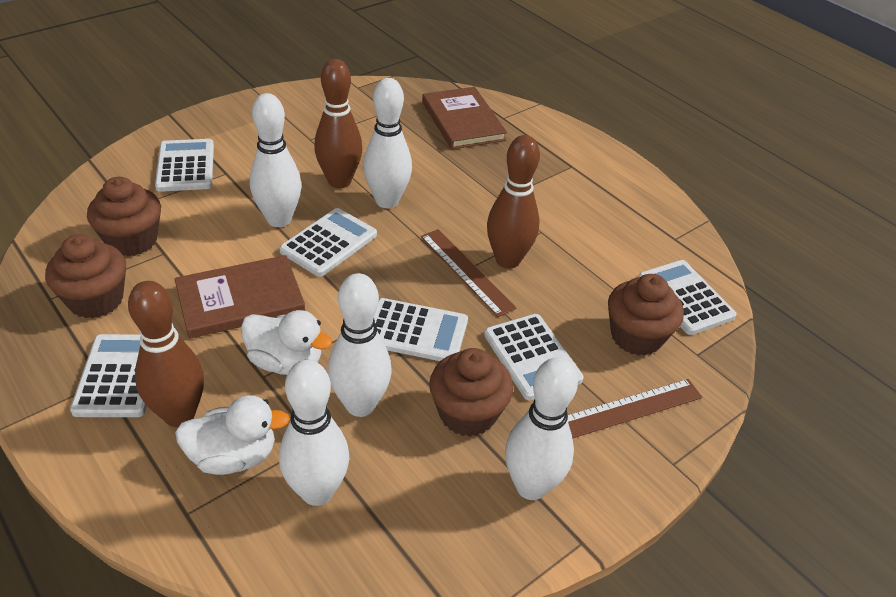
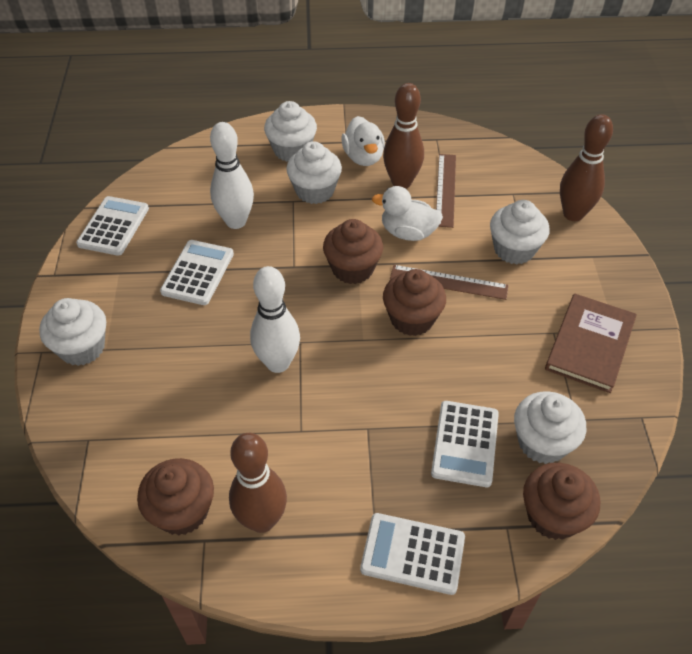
brown book: [174,255,305,339] [422,87,507,149] = 2 -> [545,293,637,393] = 1
white bowling pin: [250,93,301,227] [279,360,349,506] [328,273,392,417] [363,78,412,208] [505,357,578,500] = 5 -> [210,122,254,229] [250,266,300,373] = 2
white calculator: [70,334,147,417] [155,139,214,192] [279,208,377,277] [374,298,468,361] [484,314,584,401] [638,260,737,335] = 6 -> [76,196,149,256] [160,240,234,305] [360,513,465,595] [431,401,499,487] = 4
white cupcake: none = 0 -> [39,298,106,366] [264,101,317,162] [286,141,342,204] [490,200,549,264] [514,391,586,464] = 5

